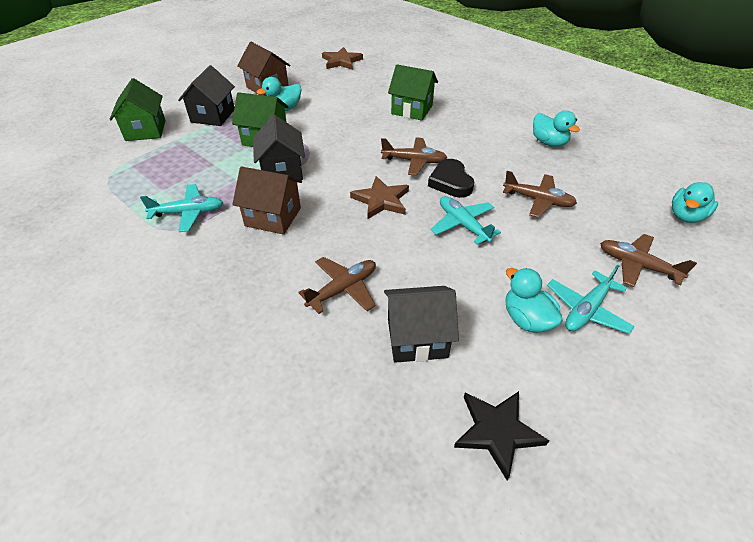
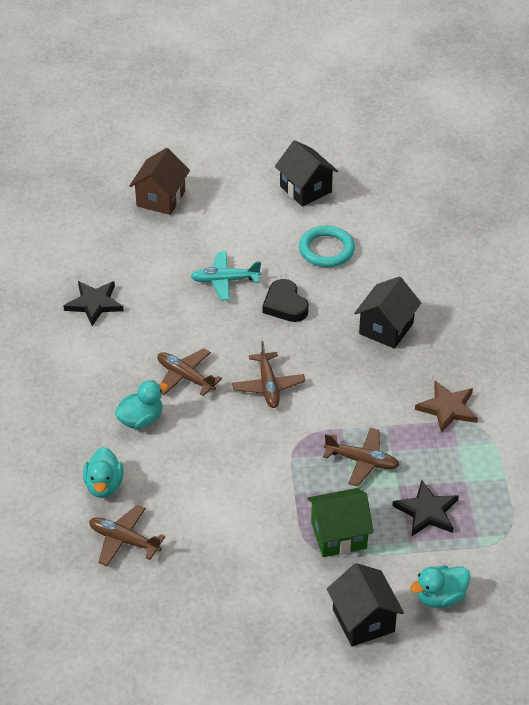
black star: [454,391,549,481] = 1 -> [63,281,124,326] [392,480,459,536] = 2
brown house: [232,166,302,235] [237,42,290,96] = 2 -> [129,148,190,215] = 1
brown star: [322,47,363,70] [350,176,409,219] = 2 -> [415,381,478,433] = 1
green house: [110,78,165,141] [232,92,289,147] [388,64,438,121] = 3 -> [307,488,374,557] = 1
turquoise duck: [257,77,301,111] [505,268,563,333] [533,110,580,147] [672,182,718,223] = 4 -> [83,447,123,498] [115,380,168,429] [410,565,470,608] = 3
turquoise plane: [140,184,223,232] [431,196,501,245] [547,265,635,334] = 3 -> [191,251,261,301] = 1
turquoise ring: none = 0 -> [299,226,355,267] = 1

